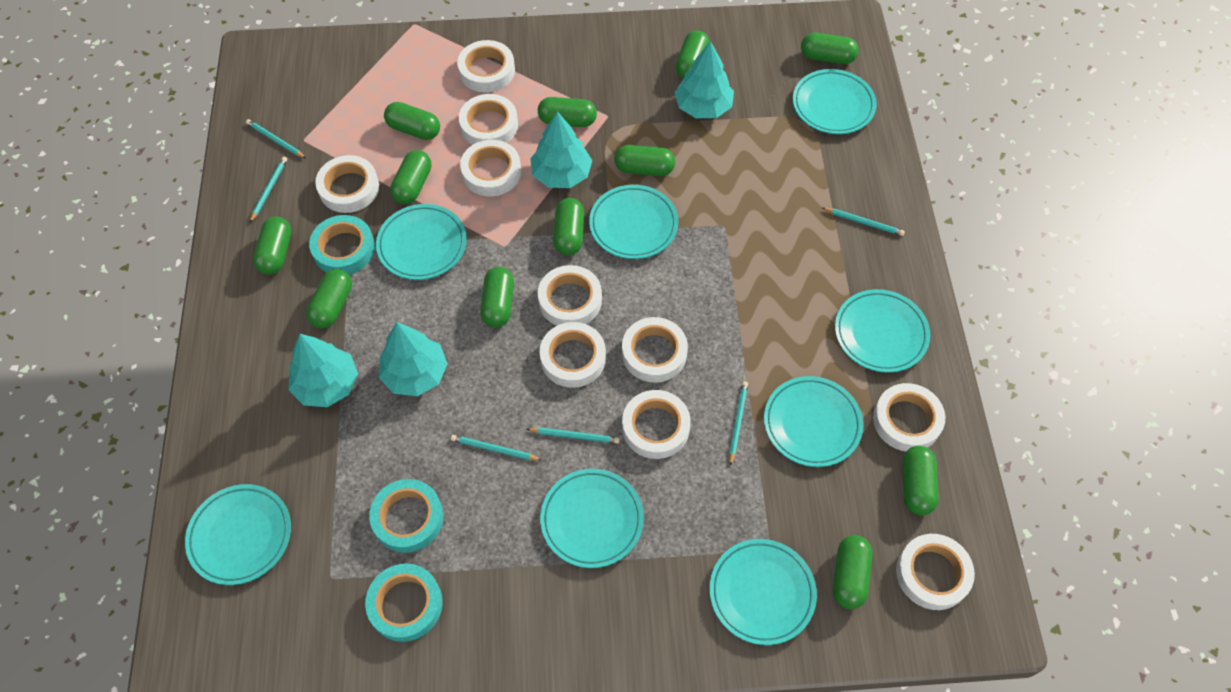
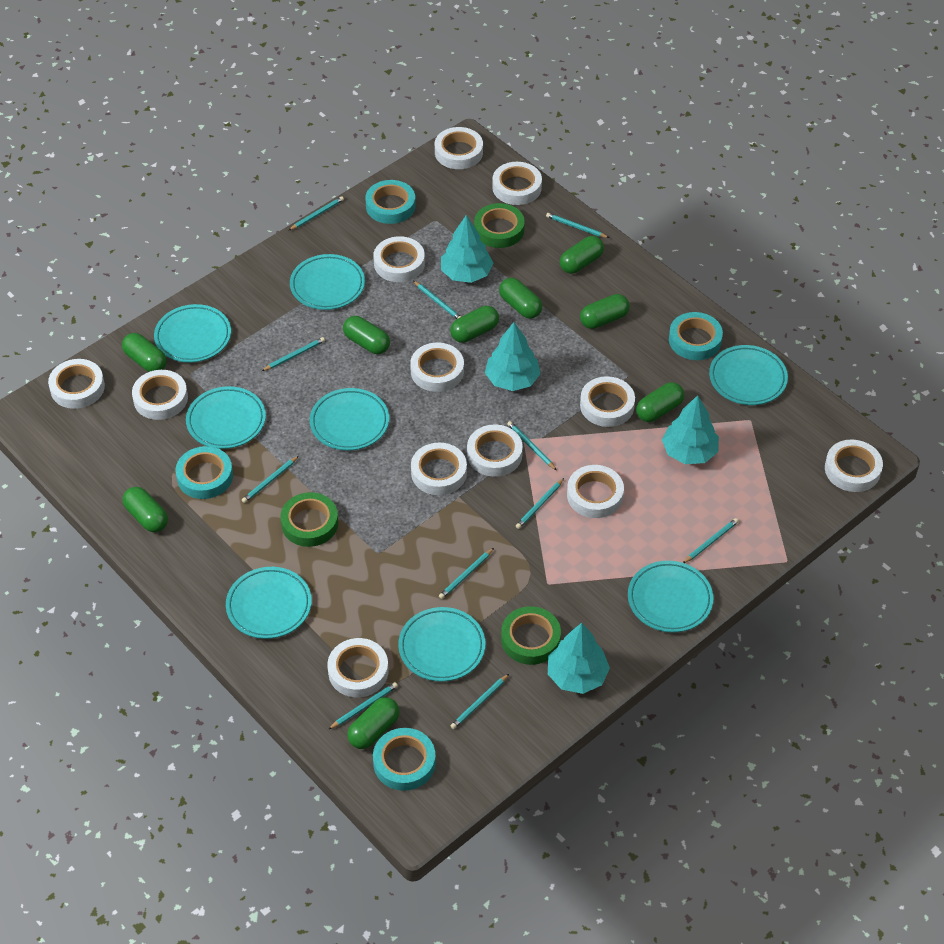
green capsule: [253,216,292,275] [306,269,352,328] [384,102,440,140] [390,150,431,204] [480,267,514,327] [538,97,597,127] [553,198,584,256] [614,145,675,176] [676,30,710,79] [801,33,859,64] [833,535,872,609] [902,446,939,516] = 12 -> [122,333,167,372] [123,487,168,532] [343,316,390,354] [347,697,399,749] [450,306,499,343] [499,278,542,319] [560,236,604,274] [580,294,630,329] [636,382,684,422] = 9
green tape: none = 0 -> [280,492,338,547] [474,203,525,248] [501,606,561,665] = 3
turquoise pencil: [246,119,306,158] [250,157,287,222] [451,435,541,460] [527,427,620,444] [729,381,748,466] [823,208,905,236] = 6 -> [242,456,299,503] [262,337,325,371] [288,196,344,231] [329,682,398,729] [414,281,461,319] [439,548,494,599] [451,674,509,729] [507,421,556,470] [516,478,564,529] [546,213,609,238] [683,518,739,563] = 11
turquoise tape: [309,215,375,274] [365,563,443,642] [369,479,444,553] = 3 -> [176,446,233,499] [365,180,416,224] [373,728,436,791] [669,312,723,360] = 4
white tape: [315,155,379,213] [457,40,515,92] [459,94,518,145] [460,140,521,196] [538,265,602,326] [540,322,606,388] [622,317,688,383] [622,390,691,459] [873,383,945,451] [896,534,975,610] = 10 -> [48,359,105,409] [132,370,188,420] [327,638,388,697] [373,236,425,282] [410,343,464,392] [411,443,467,495] [435,127,483,169] [467,424,523,477] [492,162,542,205] [567,465,624,518] [580,376,635,427] [825,440,883,492] = 12

